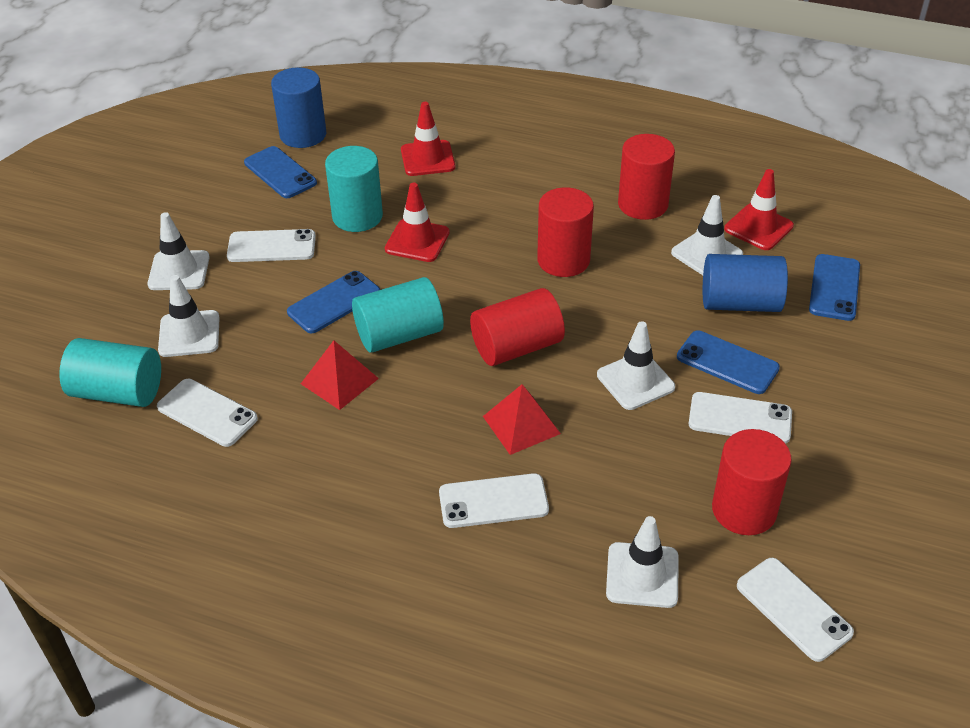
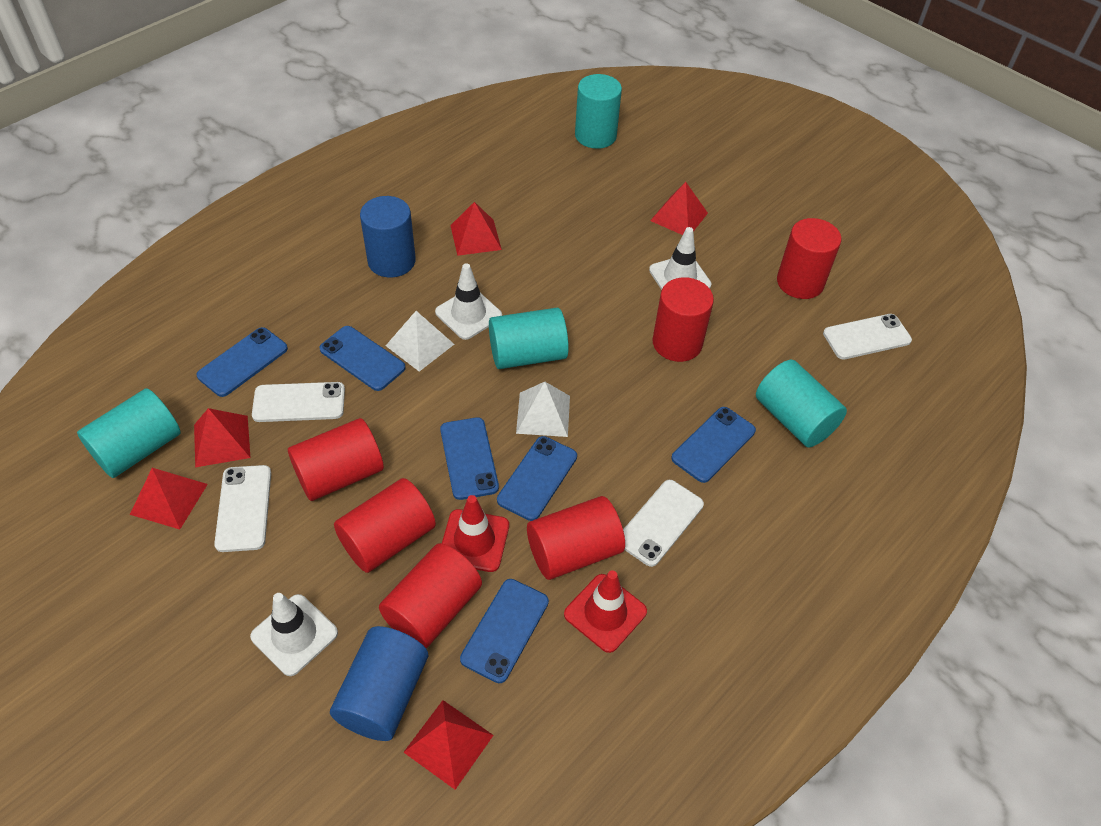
blue phone: [244,146,317,198] [287,271,380,333] [677,330,780,394] [809,254,860,321] = 4 -> [197,327,288,397] [319,326,406,391] [440,417,499,500] [460,579,549,683] [497,436,577,521] [671,407,756,483] = 6
red cylinder: [470,288,565,366] [537,188,594,277] [618,134,675,220] [712,429,792,535] = 4 -> [288,418,384,501] [334,478,436,573] [379,543,482,648] [527,496,625,580] [652,277,714,362] [777,218,841,299] = 6
red pyramid: [301,340,379,410] [483,384,561,455] = 2 -> [130,468,208,529] [194,408,251,467] [404,700,494,790] [450,202,502,256] [650,182,708,235] = 5
red traffic cone: [385,183,450,262] [401,102,455,176] [724,169,794,250] = 3 -> [442,495,509,572] [564,570,647,653] = 2
turquoise cylinder: [59,338,161,407] [325,146,383,232] [352,277,444,353] = 3 -> [77,388,181,478] [489,308,569,369] [575,74,622,149] [756,360,847,447] = 4
white phone: [157,379,258,447] [227,229,316,262] [439,473,549,528] [688,392,792,444] [737,558,854,662] = 5 -> [214,465,271,552] [252,382,345,422] [623,480,704,567] [823,314,912,359] = 4
white pyramid: none = 0 -> [386,311,454,372] [516,382,570,437] = 2
white traffic cone: [148,212,210,290] [158,275,220,357] [597,321,675,410] [606,516,679,608] [671,195,743,275] = 5 -> [250,593,338,676] [435,263,502,340] [649,227,712,290] = 3

